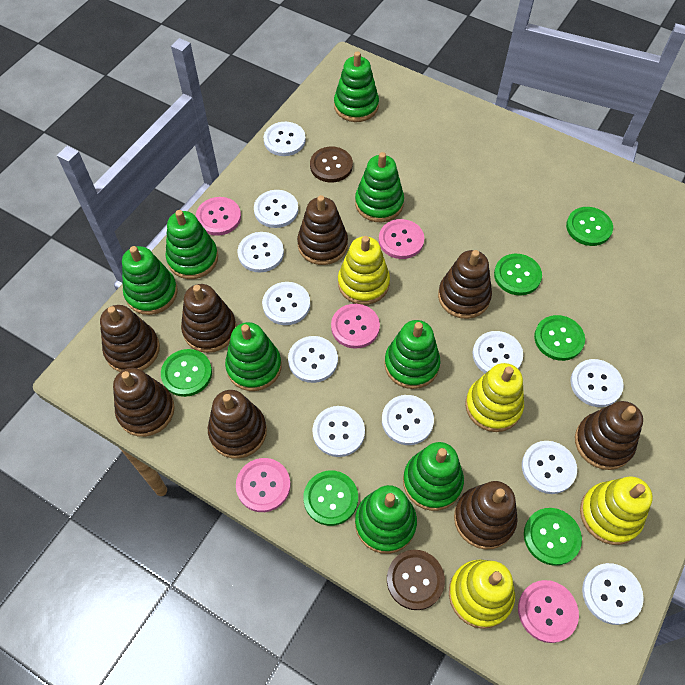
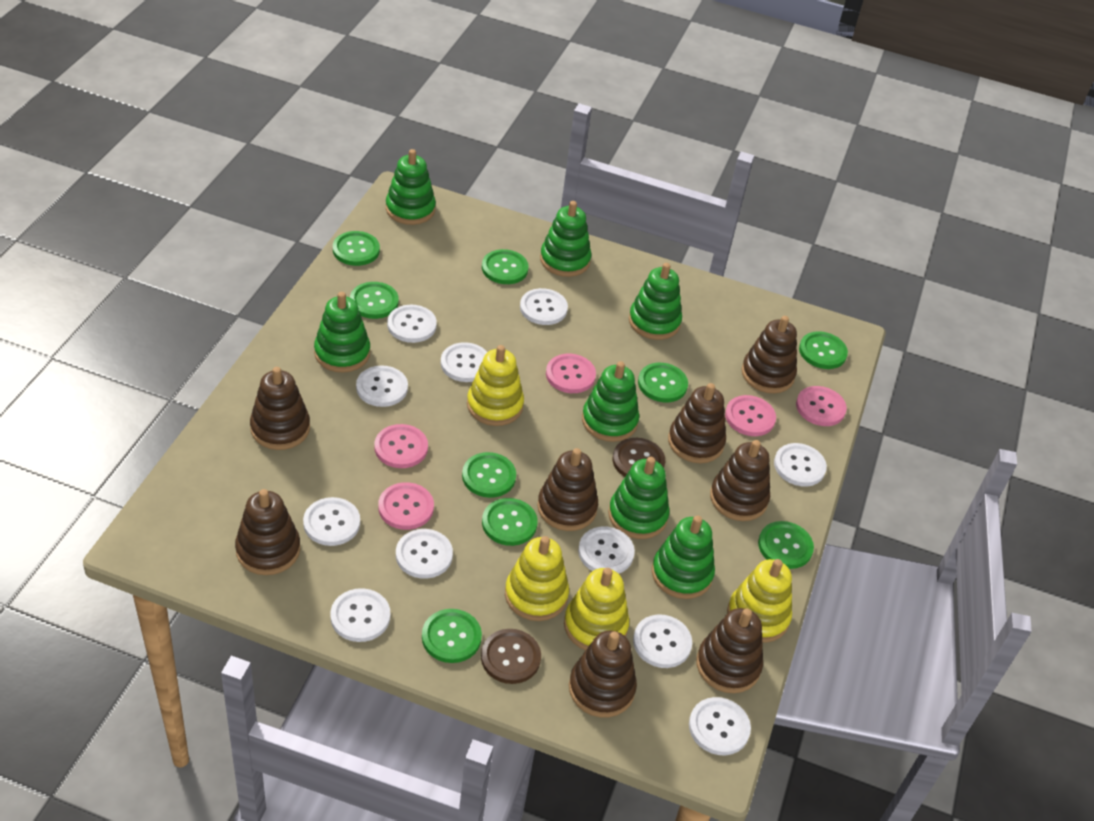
green button: [161,349,212,397] [303,471,358,526] [494,254,542,296] [524,508,582,566] [534,315,585,361] [566,207,613,246] = 6 -> [333,231,380,266] [350,282,399,319] [422,609,482,663] [462,452,516,498] [482,249,529,284] [482,498,538,546] [638,363,688,402] [758,521,814,569] [799,331,848,369] = 9
green stacking toy: [122,246,178,315] [165,210,218,279] [225,322,282,391] [334,51,379,122] [355,152,404,222] [355,485,417,554] [384,320,441,389] [403,442,464,511] = 8 -> [314,292,370,373] [386,149,436,225] [540,201,591,277] [582,361,639,442] [608,457,670,539] [629,263,682,340] [652,516,715,599] = 7

